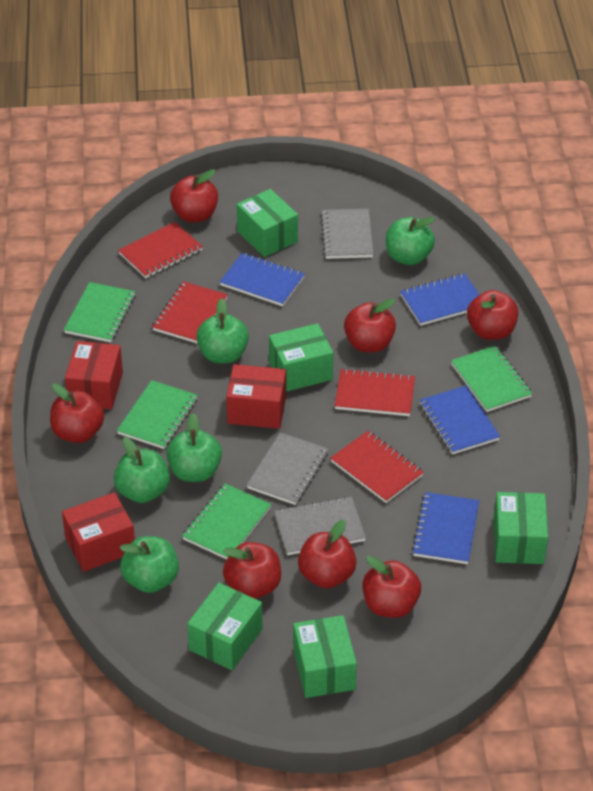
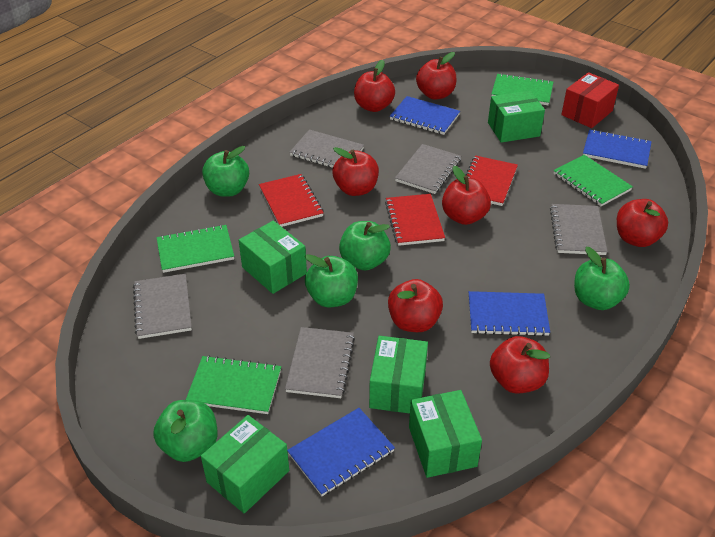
grey notebook: [247,432,328,505] [274,496,366,555] [320,209,374,259] = 3 -> [133,274,192,339] [285,327,355,398] [290,129,364,168] [395,144,461,194] [550,204,608,255] = 5
red box: [62,492,135,572] [65,341,123,410] [226,364,286,429] = 3 -> [561,72,619,128] = 1
red notebook: [118,222,203,278] [152,281,228,343] [331,431,424,503] [335,368,415,416] = 4 -> [259,174,324,227] [385,194,445,246] [465,156,518,206] = 3

